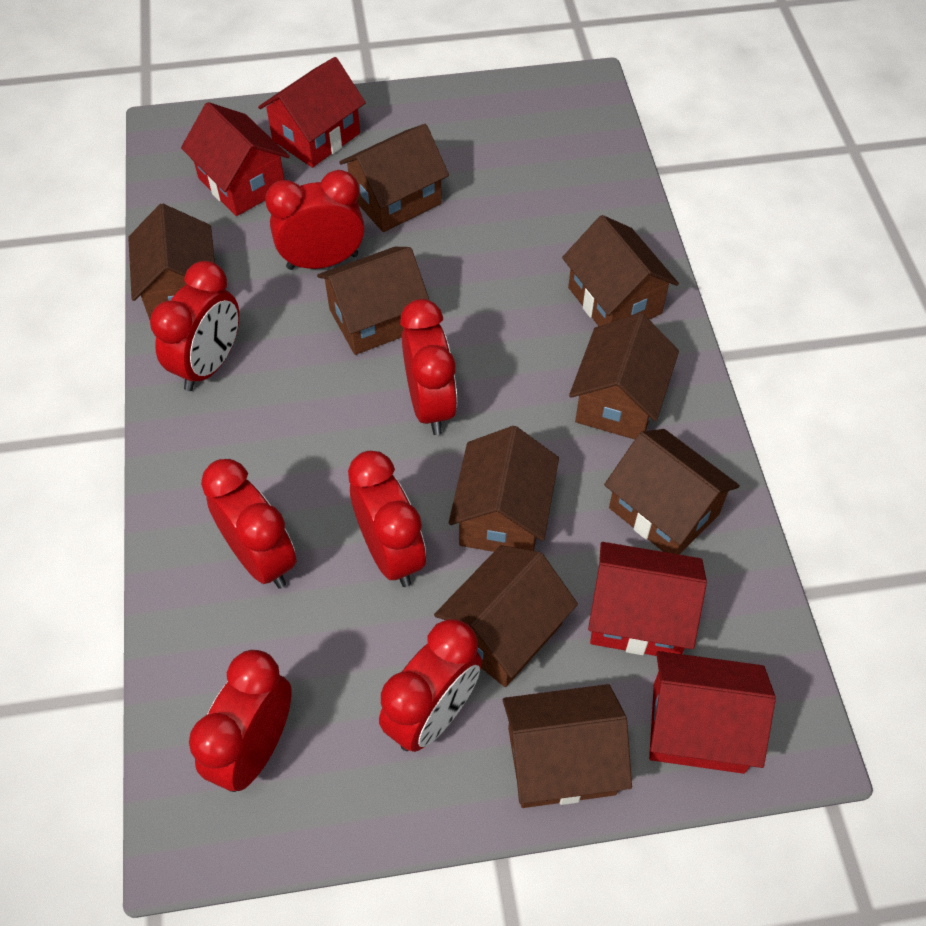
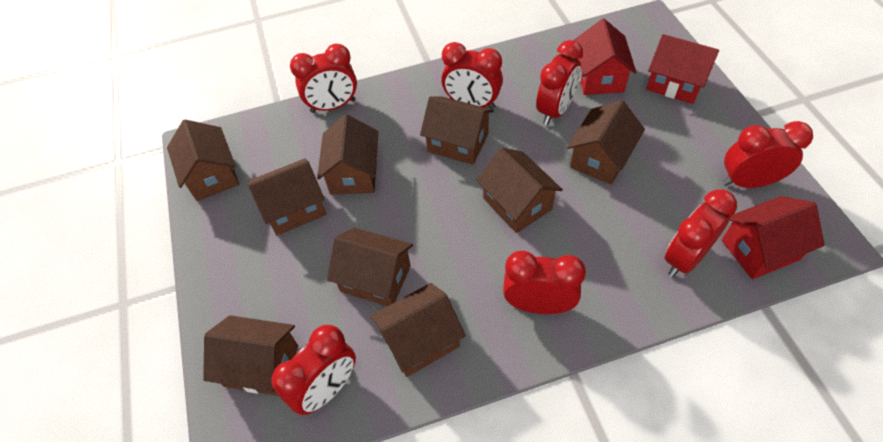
red house: [181,102,290,216] [258,57,366,168] [588,542,707,656] [649,651,776,774] = 4 -> [574,19,636,95] [646,34,719,104] [722,196,825,279] = 3

